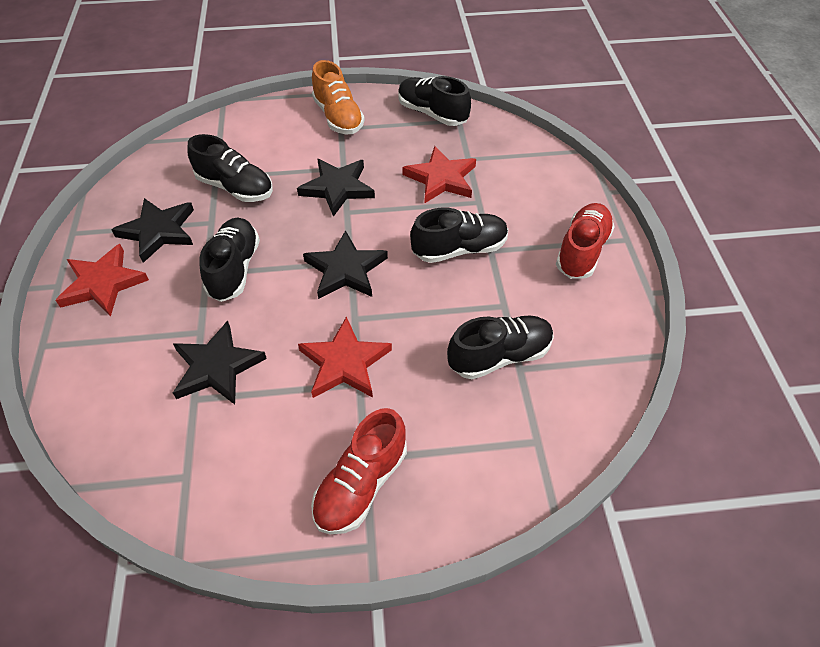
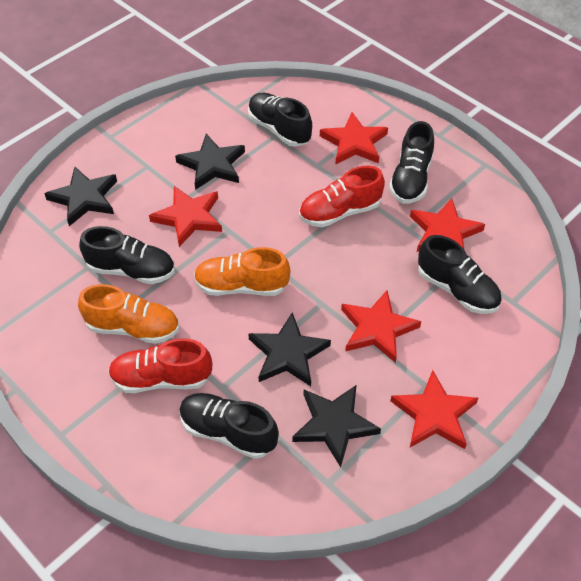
orange shoe: [312,60,365,134] = 1 -> [78,284,179,344] [194,247,290,296] = 2
red star: [55,244,149,317] [298,317,392,398] [403,146,476,204] = 3 -> [149,186,222,247] [320,112,388,165] [341,290,421,363] [390,370,478,449] [410,198,485,252] = 5

